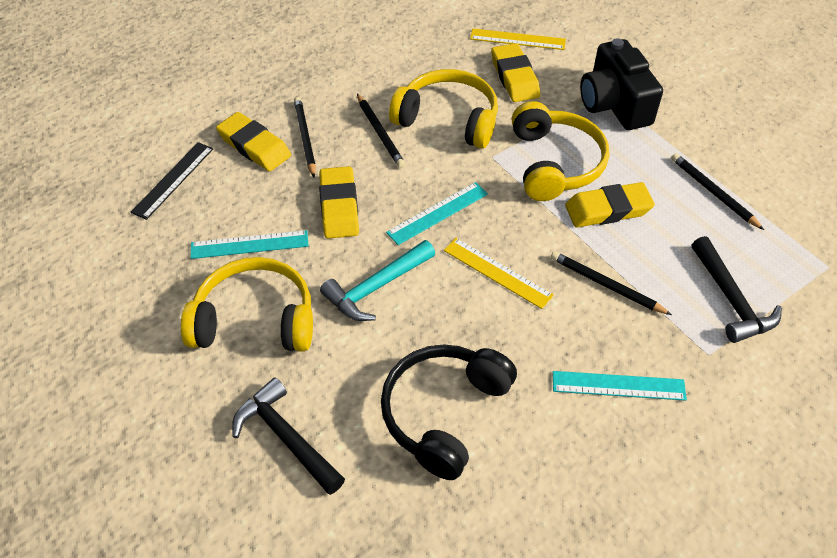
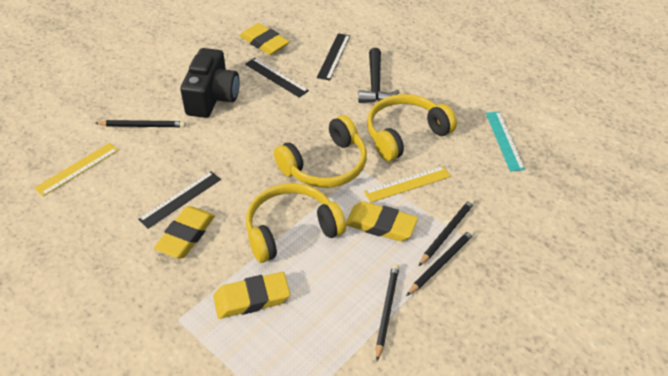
black hammer: [232,378,345,495] [692,236,782,343] = 2 -> [358,48,399,103] = 1
black headphones: [381,344,517,480] = 1 -> none = 0
black ruler: [131,142,213,220] = 1 -> [138,171,221,228] [245,58,309,98] [317,33,350,81] = 3
turquoise hammer: [320,240,435,321] = 1 -> none = 0
turquoise ruler: [190,230,309,259] [386,182,488,245] [553,371,687,401] = 3 -> [486,111,525,172] = 1

